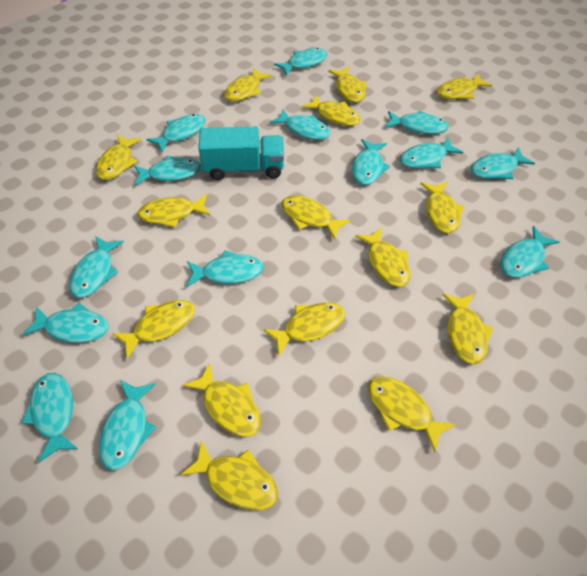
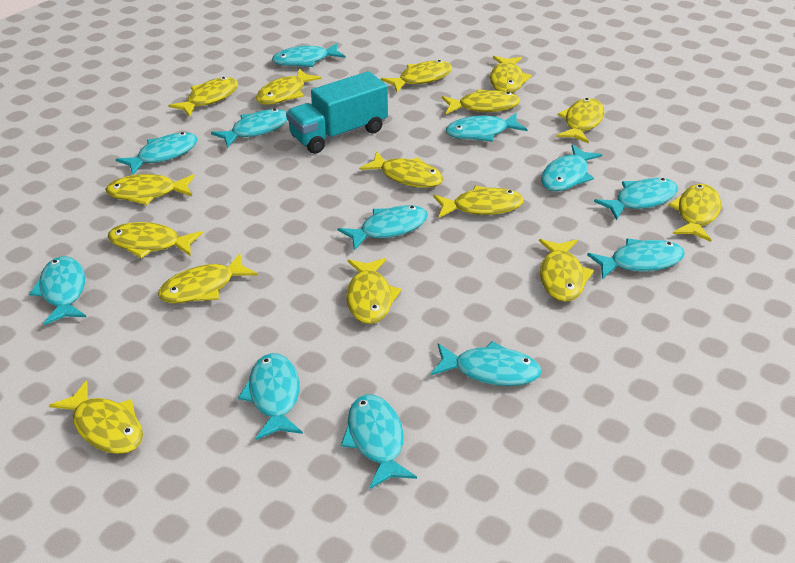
turquoise fish: [21,373,78,463] [22,302,109,343] [69,236,124,298] [99,380,156,470] [134,156,201,186] [146,114,205,152] [187,250,264,287] [270,109,330,140] [274,48,327,76] [352,139,390,185] [385,110,449,134] [400,137,463,168] [471,147,535,179] [501,226,560,278] = 14 -> [29,256,86,325] [116,132,198,175] [211,109,287,148] [238,353,303,440] [272,43,345,67] [338,205,428,251] [341,394,417,489] [431,341,542,386] [446,113,528,142] [541,144,602,191] [587,239,685,279] [594,178,678,220] = 12

